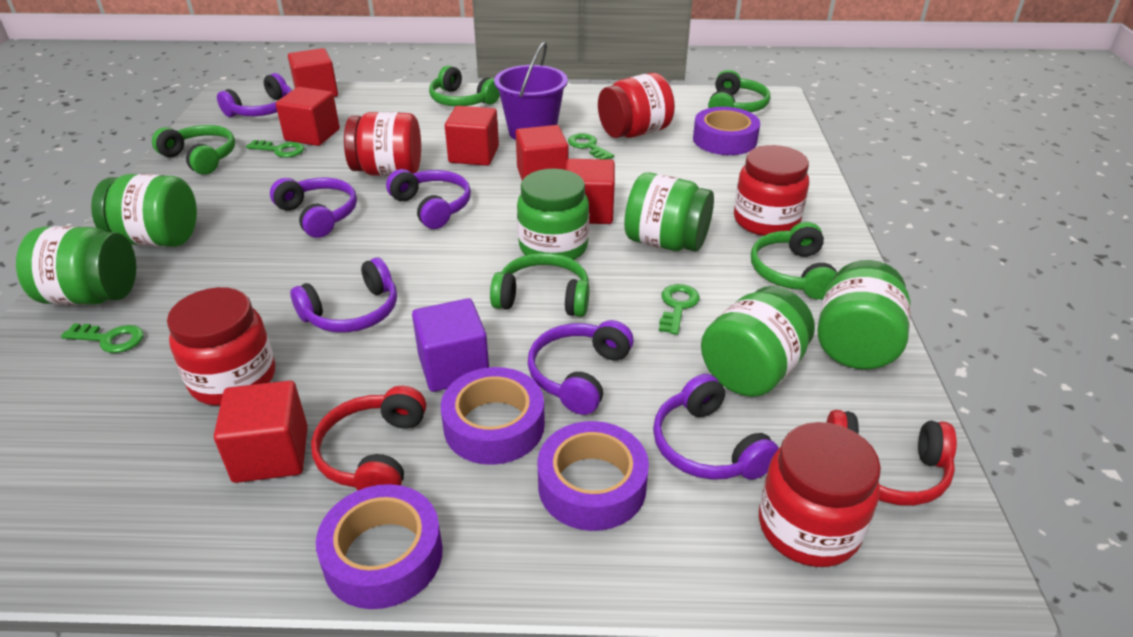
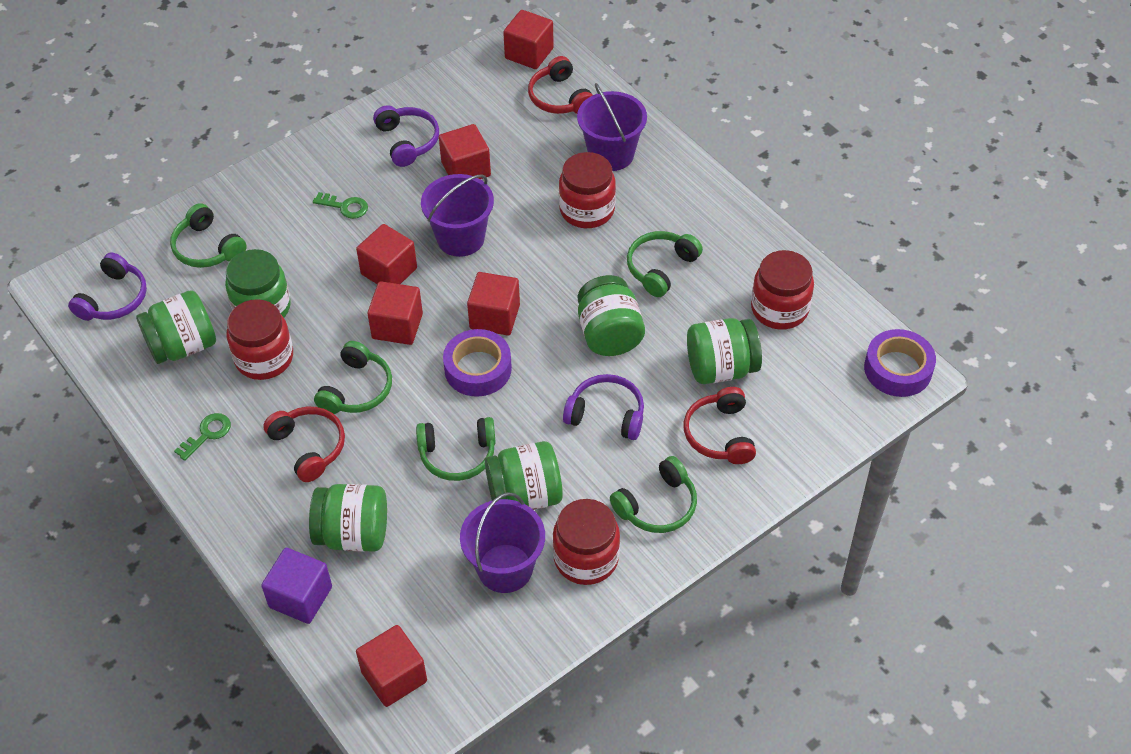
green key: [61,323,144,353] [246,140,304,158] [568,133,614,159] [659,284,700,335] = 4 -> [174,413,231,461] [313,192,368,219] = 2
purple bucket: [494,42,568,140] = 1 -> [421,174,494,257] [460,492,545,593] [577,83,647,171] = 3
purple headphones: [217,73,292,117] [270,178,357,238] [290,257,397,333] [386,169,471,229] [528,320,634,415] [653,374,779,480] = 6 -> [68,252,147,321] [373,105,439,167] [563,374,644,440] = 3
purple tape: [316,484,443,609] [441,367,545,465] [537,421,649,531] [693,107,760,155] = 4 -> [443,329,512,397] [864,329,936,397] = 2
red headphones: [311,386,426,490] [826,410,957,506] = 2 -> [263,407,345,482] [528,56,593,114] [684,387,756,464] = 3
red jar: [167,287,275,406] [344,112,421,176] [598,73,675,138] [734,145,809,236] [759,422,881,567] = 5 -> [227,299,293,380] [553,499,620,585] [559,152,616,228] [751,250,814,330] = 4

